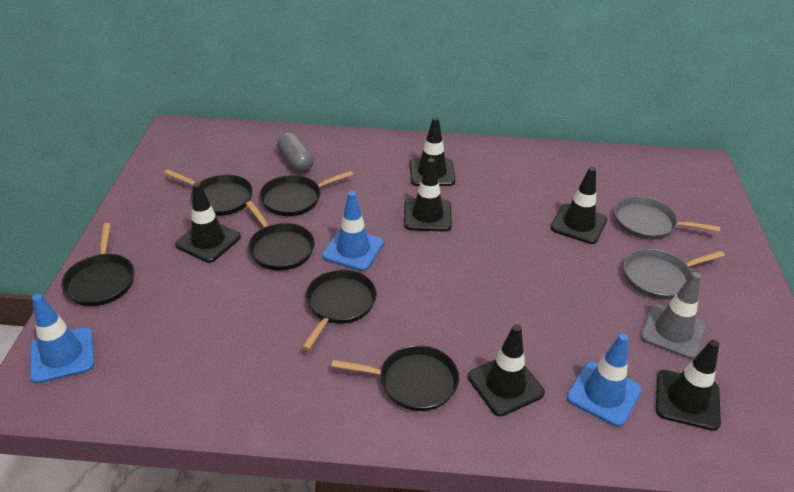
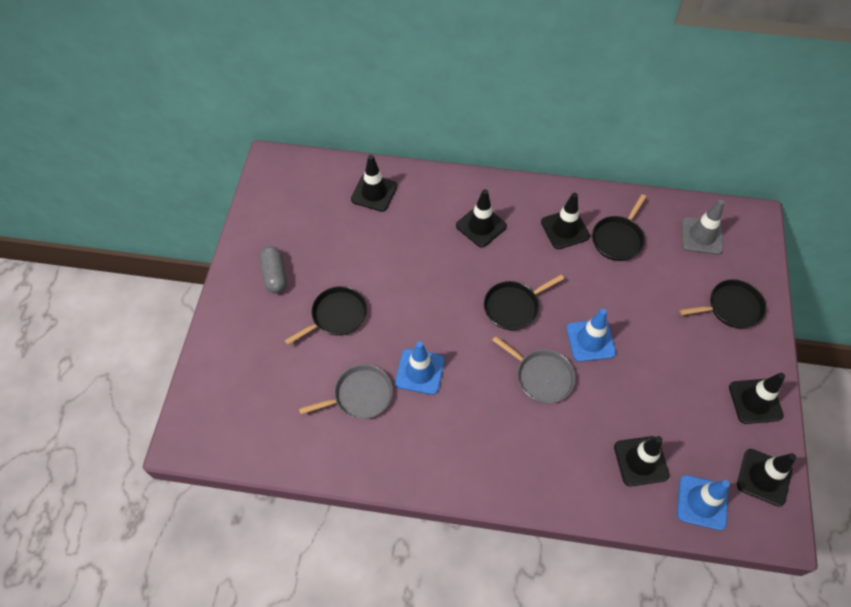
black pan: [61,223,134,306] [164,169,253,216] [246,201,315,271] [259,171,353,216] [302,269,377,350] [332,345,459,411] = 6 -> [284,286,367,345] [484,275,564,330] [592,194,646,261] [679,279,766,328] = 4

